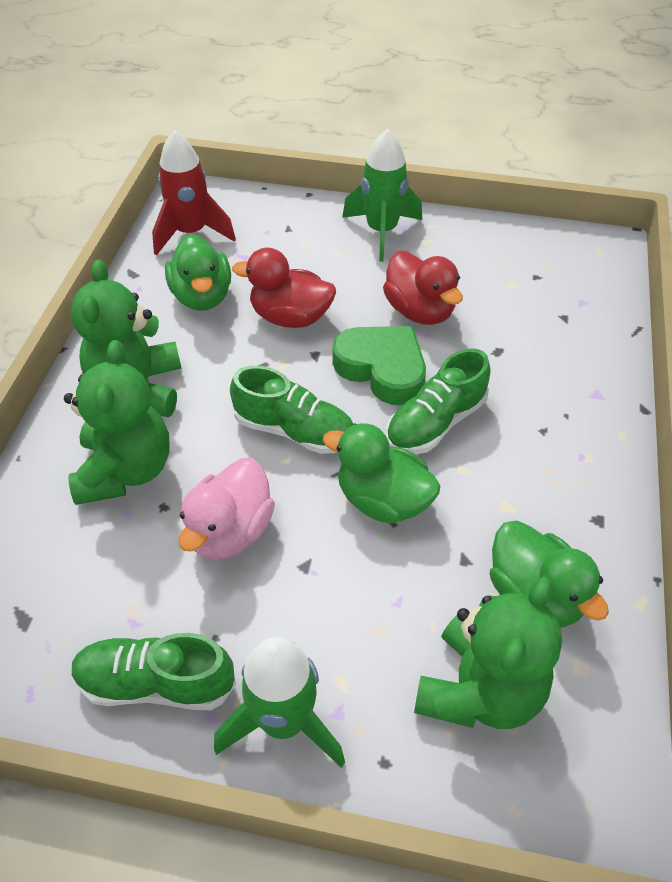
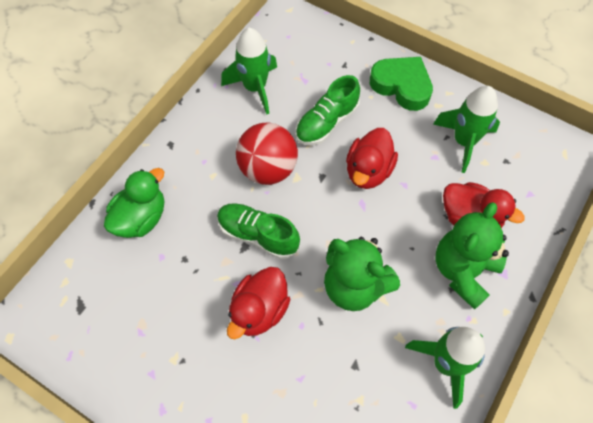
green duck: [165,234,231,311] [323,423,440,524] [490,520,609,627] = 3 -> [104,168,164,238] = 1
green rocket: [214,637,345,768] [342,129,422,262] = 2 -> [221,28,277,115] [405,327,485,409] [433,85,500,173] = 3
green shoe: [71,633,236,710] [230,366,353,454] [386,348,490,454] = 3 -> [217,203,300,259] [296,75,360,145] = 2
green teddy bear: [64,340,170,505] [71,259,182,417] [414,576,562,729] = 3 -> [324,237,400,311] [435,202,509,310] = 2
pink duck: [178,458,275,560] = 1 -> none = 0
red ball: none = 0 -> [236,123,298,185] = 1
red duck: [232,248,336,328] [383,251,463,325] = 2 -> [227,267,291,339] [346,128,398,189] [443,182,525,228] = 3
red rocket: [152,130,236,256] = 1 -> none = 0

